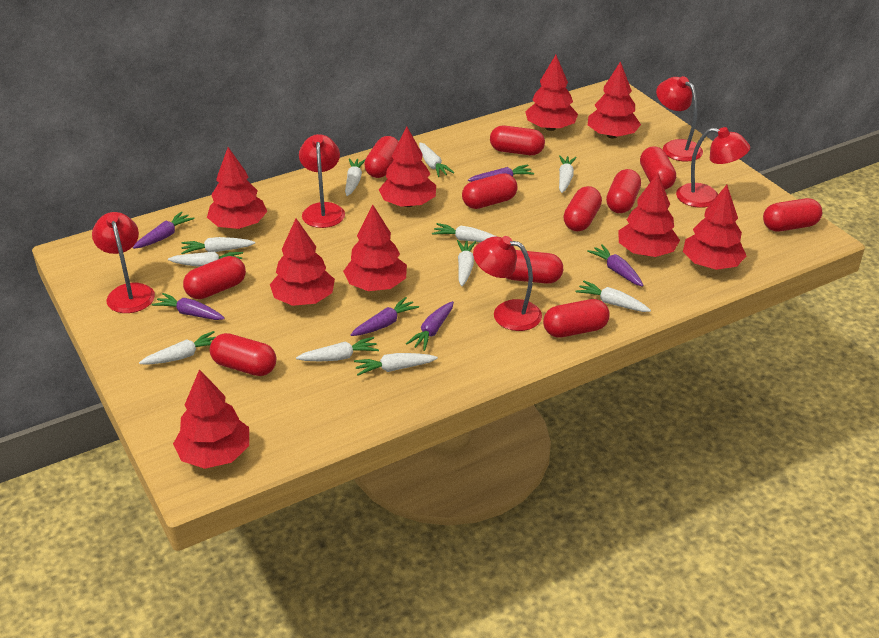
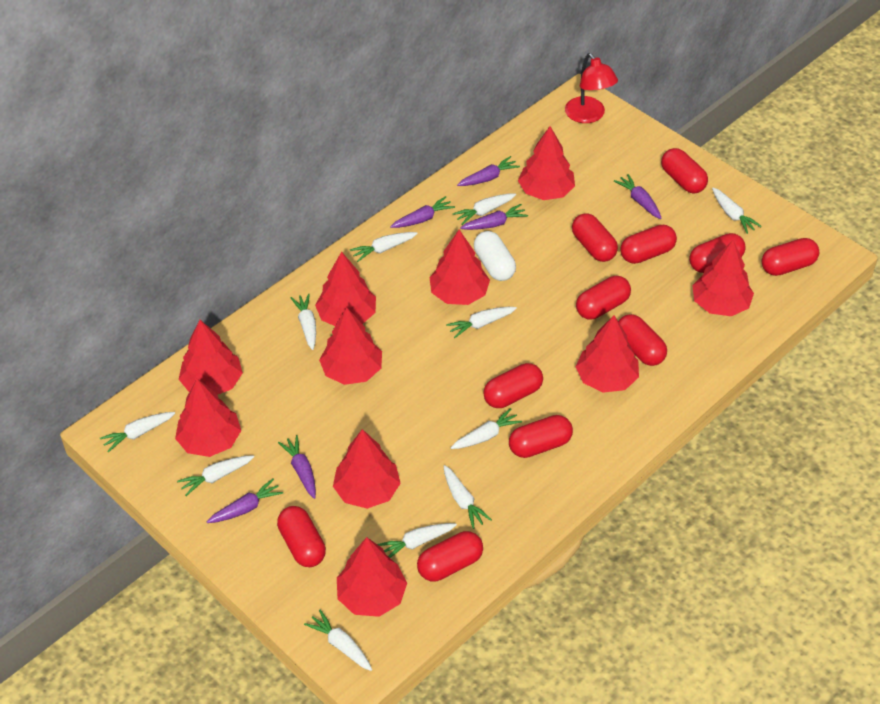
red lamp: [92,212,155,313] [299,134,345,228] [473,236,542,331] [656,76,703,162] [676,127,750,208] = 5 -> [565,53,618,123] = 1
red tree: [173,369,249,469] [207,147,267,229] [270,218,335,306] [343,205,407,291] [379,127,436,207] [525,55,578,131] [588,61,641,138] [618,173,680,257] [683,185,746,270] = 9 -> [175,379,241,457] [179,320,243,395] [315,252,376,326] [319,307,382,385] [333,429,401,509] [337,537,407,617] [429,230,490,305] [518,126,575,200] [575,315,639,393] [692,240,754,316] = 10
white capsule: none = 0 -> [474,231,516,281] = 1

